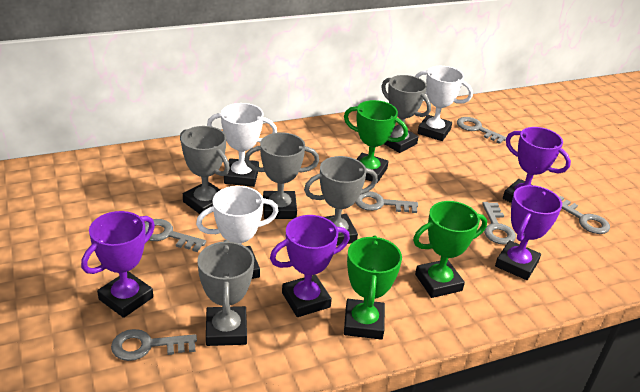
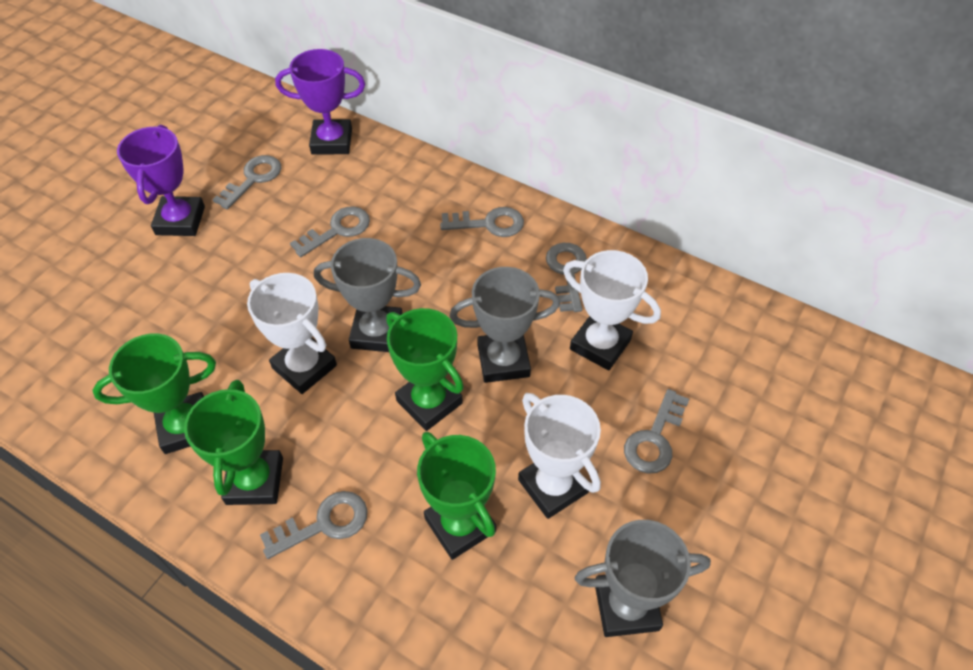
green trophy: [344,100,408,183] [344,235,402,340] [413,201,487,298] = 3 -> [93,333,216,454] [184,380,283,505] [386,308,464,431] [417,432,496,560] = 4
grey trophy: [180,126,230,214] [197,240,254,346] [244,132,319,219] [304,156,378,246] [381,75,431,153] = 5 -> [314,238,421,352] [450,267,560,383] [575,520,711,637] = 3
purple trophy: [81,211,155,318] [270,215,350,317] [495,185,562,280] [503,127,571,203] = 4 -> [117,125,205,236] [275,49,365,155] = 2

